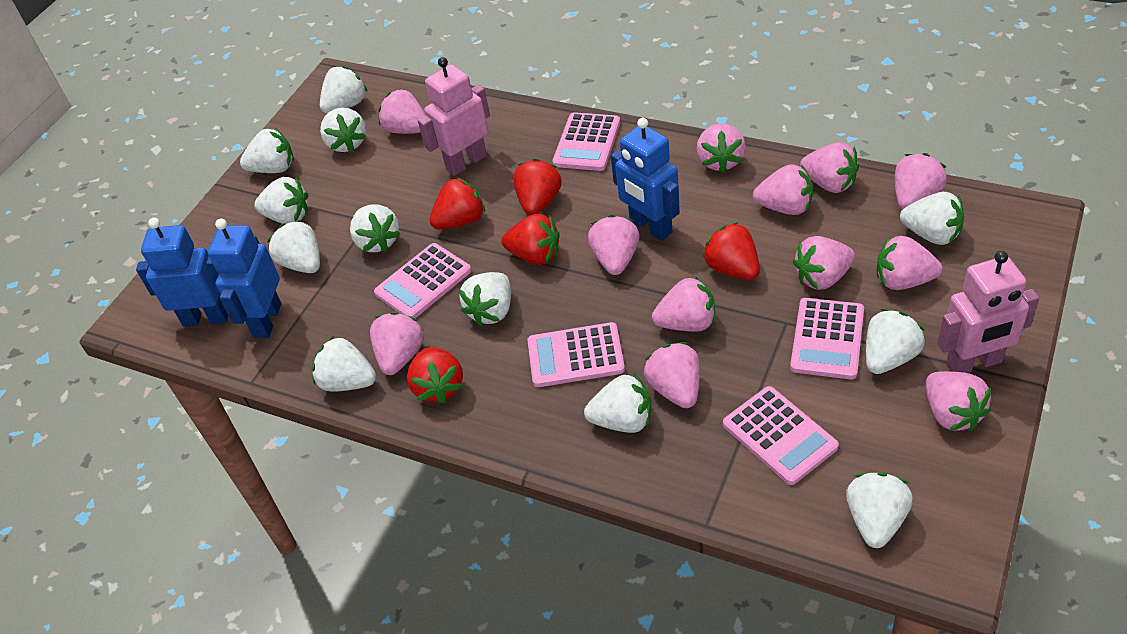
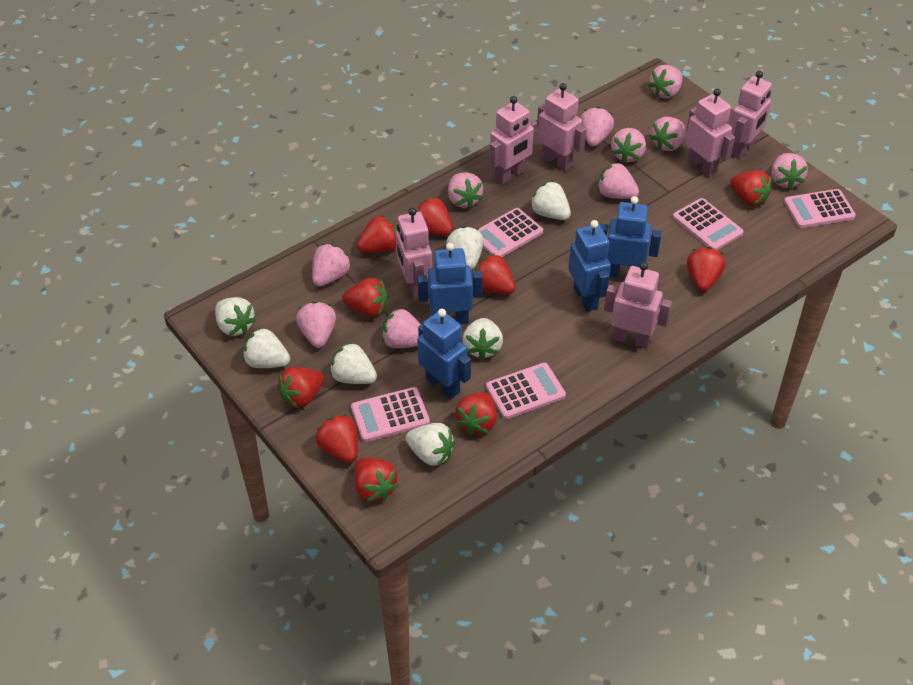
blue robot: [136,218,228,327] [208,218,281,338] [611,118,680,241] = 3 -> [417,243,483,324] [417,309,471,399] [568,220,611,312] [599,196,661,278] = 4
pink robot: [418,57,490,176] [937,251,1039,373] = 2 -> [396,208,432,299] [489,96,537,184] [537,83,586,171] [604,262,672,349] [685,89,735,177] [730,71,772,159] = 6
pink strawberry: [370,312,424,375] [378,89,426,134] [588,215,640,275] [644,342,700,408] [652,276,715,332] [697,123,746,173] [753,164,813,215] [793,236,855,290] [800,142,859,193] [877,236,942,290] [895,153,947,209] [925,371,991,431] = 12 -> [296,301,336,348] [312,244,351,286] [382,308,421,348] [448,172,483,209] [581,107,614,147] [597,162,639,199] [611,128,646,163] [648,65,683,98] [649,117,685,151] [771,153,808,189] = 10
red strawberry: [407,347,463,404] [430,177,485,229] [502,214,560,265] [513,159,561,215] [702,222,760,280] = 5 -> [277,367,324,408] [315,414,358,463] [342,278,387,317] [355,458,399,502] [357,215,397,253] [416,196,454,236] [455,392,497,436] [475,253,516,294] [687,247,726,291] [730,170,772,206] = 10
white strawberry: [240,128,294,173] [254,177,308,224] [267,220,320,273] [312,336,376,392] [320,66,367,114] [320,107,366,152] [350,205,400,252] [459,272,511,326] [584,374,652,433] [846,472,913,548] [866,309,925,374] [900,192,964,245] = 12 -> [215,297,256,336] [243,328,290,368] [329,342,377,384] [405,423,455,466] [446,226,483,269] [463,318,503,360] [530,181,571,220] = 7

